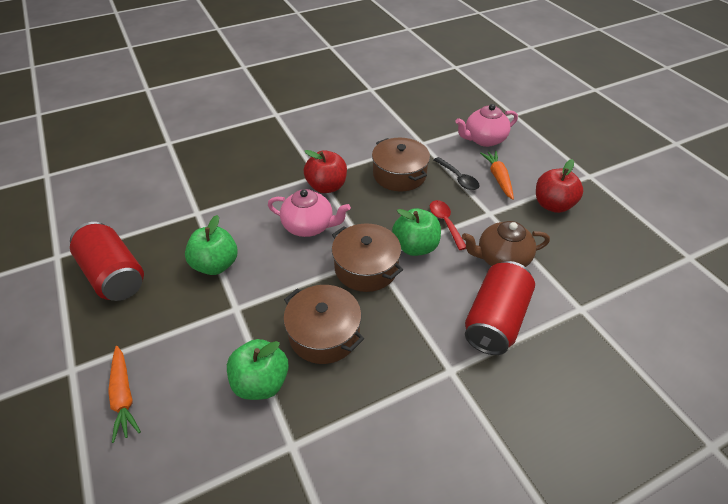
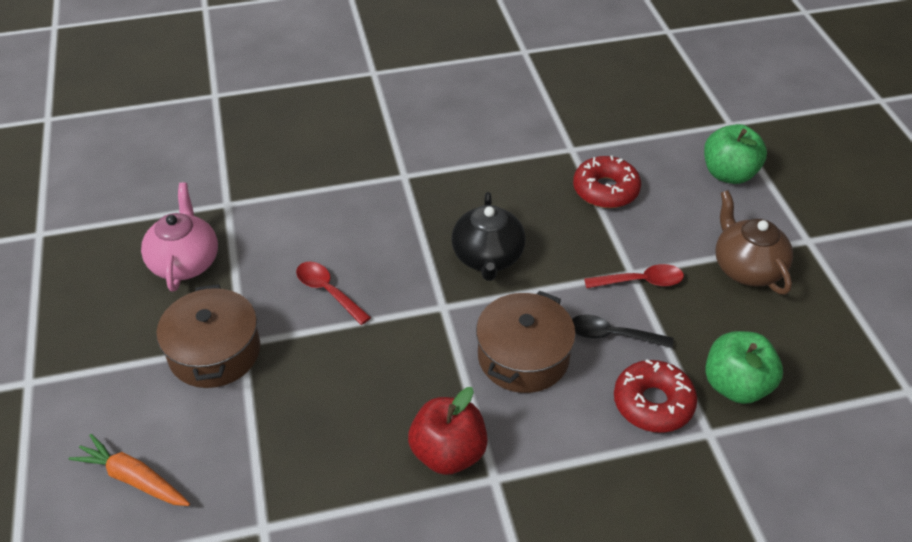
black teapot: none = 0 -> [451,192,526,281] = 1
brown pot: [283,285,364,364] [332,223,403,292] [372,138,430,191] = 3 -> [156,284,260,388] [476,291,576,393] = 2
green apple: [185,215,238,275] [227,339,289,400] [392,208,441,256] = 3 -> [704,124,767,184] [705,331,783,404] = 2
orange carrot: [108,346,141,443] [480,151,514,200] = 2 -> [69,434,190,506] = 1
pink teapot: [268,189,351,237] [455,104,518,147] = 2 -> [141,182,218,292] = 1
red apple: [304,150,347,193] [536,159,583,213] = 2 -> [408,387,488,475] = 1
red can: [70,222,144,301] [465,261,535,355] = 2 -> none = 0
red donut: none = 0 -> [573,155,641,208] [614,359,697,433] = 2
red spoon: [430,200,466,250] = 1 -> [296,261,371,325] [584,264,684,288] = 2

